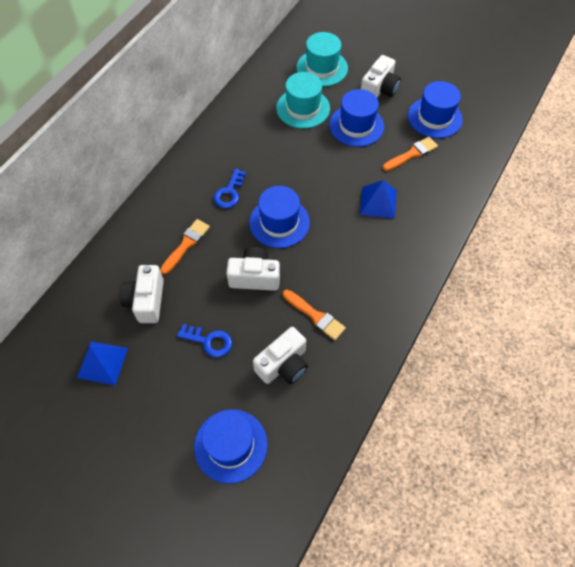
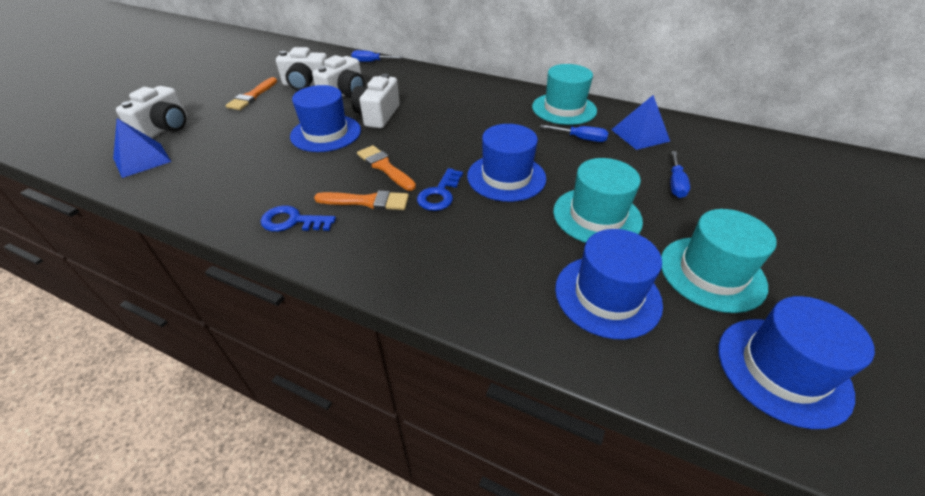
blue screwdriver: none = 0 -> [351,50,403,62] [540,125,609,142] [670,151,690,198] = 3
turquoise hat: [276,72,330,129] [296,32,348,87] = 2 -> [532,64,597,125] [553,158,643,243] [661,209,777,313] = 3

